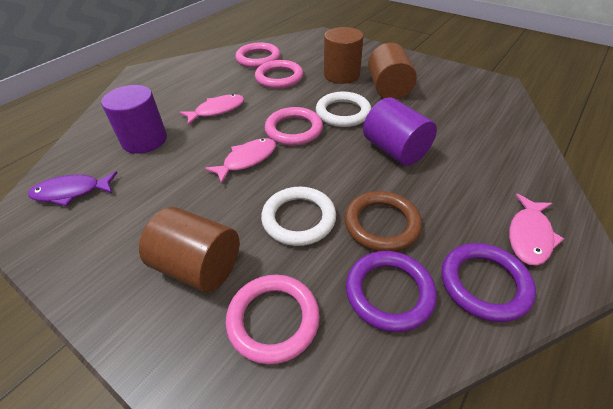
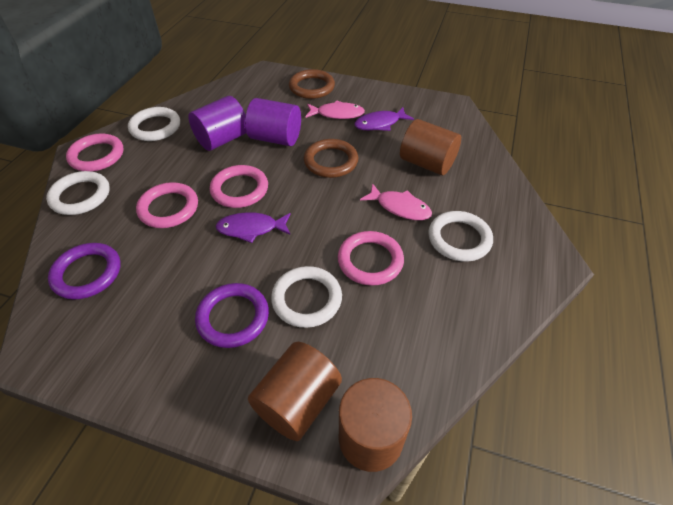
brown ring: [344,191,422,252] = 1 -> [289,69,335,99] [304,139,358,178] = 2
pink fish: [179,94,245,125] [204,138,276,184] [509,194,564,266] = 3 -> [305,100,365,119] [360,183,432,220] = 2
purple fish: [28,171,117,206] = 1 -> [216,212,291,243] [354,107,414,131] = 2
white ring: [261,187,336,246] [316,92,371,127] = 2 -> [46,171,110,215] [128,107,180,141] [271,266,342,328] [428,211,493,262] = 4

